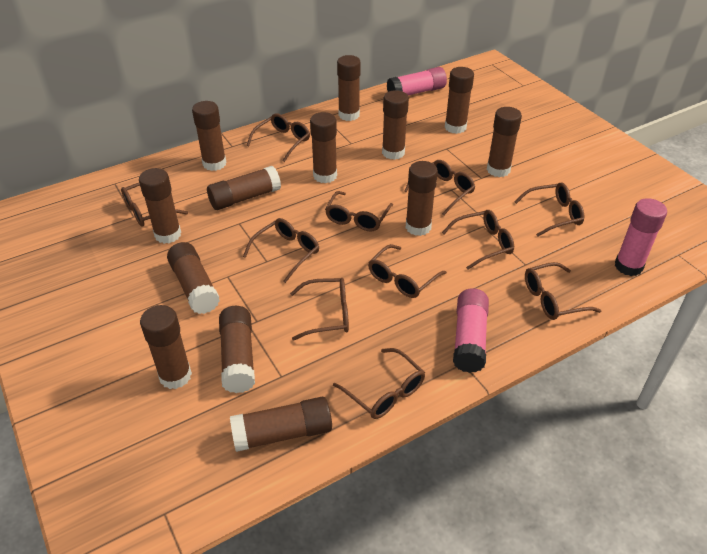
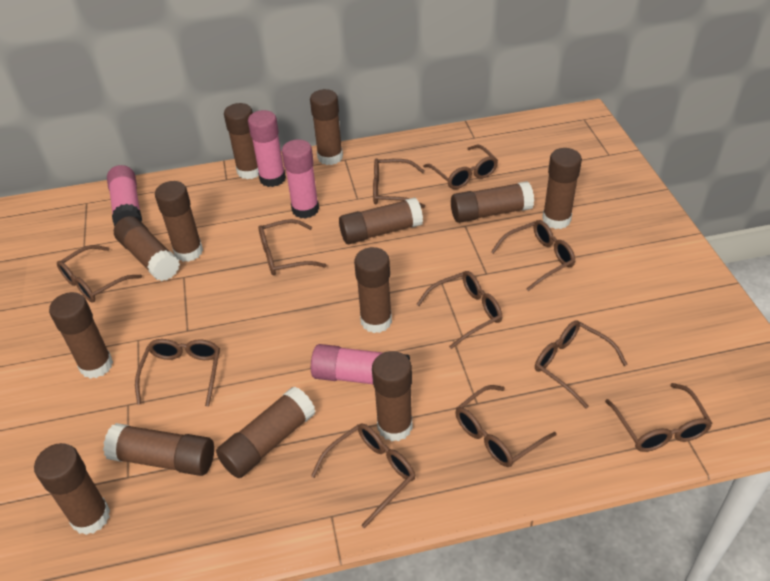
pink glue stick: [387,67,447,95] [453,288,489,373] [615,198,667,276] = 3 -> [107,165,142,226] [248,110,286,187] [282,139,319,219] [311,344,410,384] = 4

